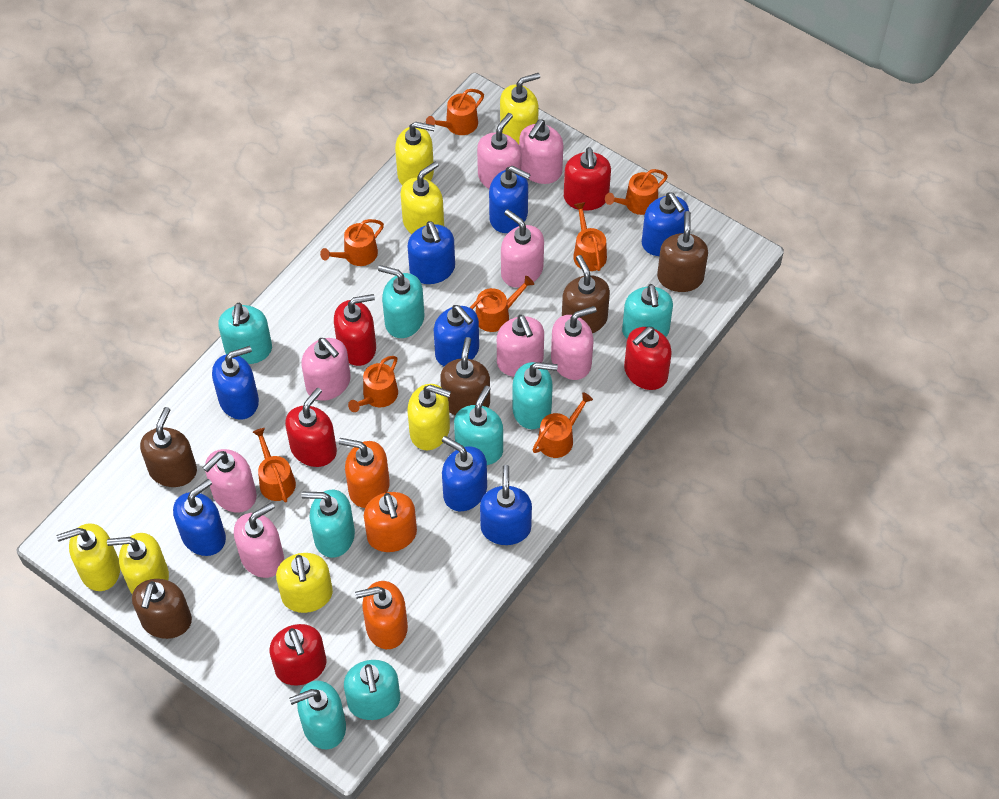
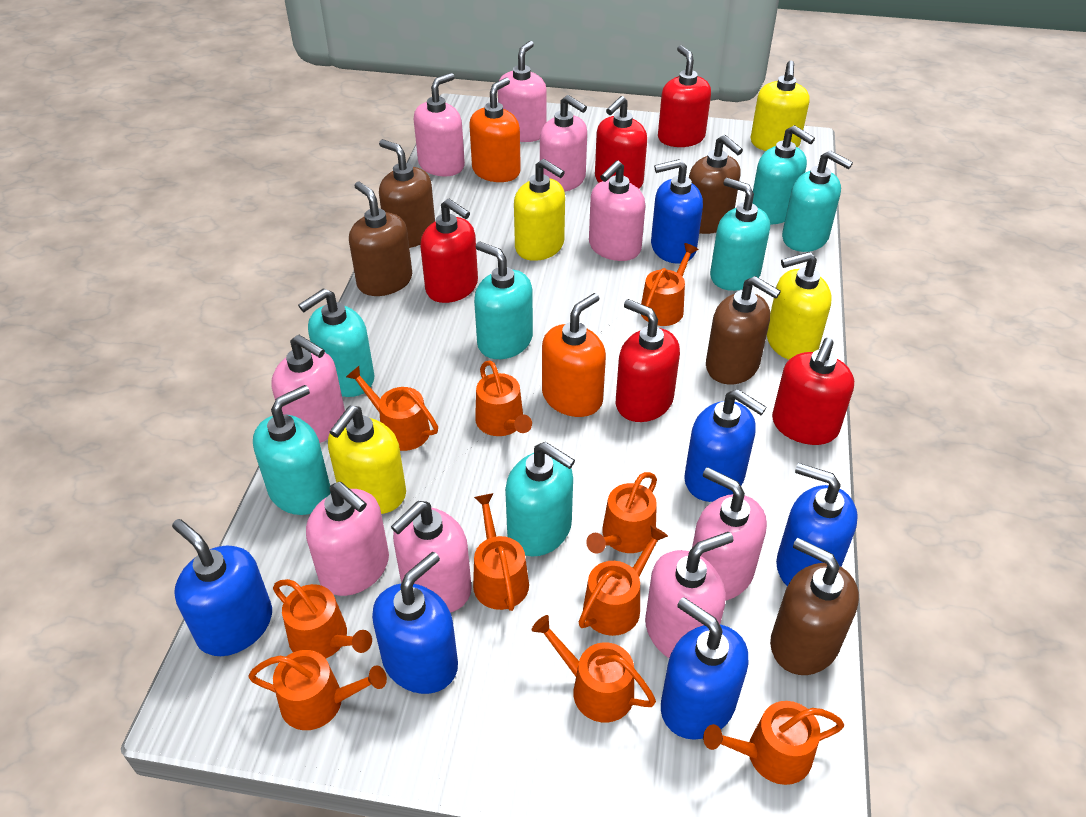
blue soap dispenser: [173,479,226,556] [212,346,259,420] [408,221,455,284] [434,305,479,366] [442,436,487,511] [480,465,532,545] [489,166,531,233] [642,192,689,256] = 8 -> [172,519,272,656] [372,552,458,694] [651,159,703,264] [661,597,748,740] [684,389,767,502] [776,463,858,586] = 6
orange soap dispenser: [339,438,390,508] [355,581,408,649] [364,492,417,552] = 3 -> [469,78,521,182] [542,293,606,417] = 2
orange watering can: [253,428,296,502] [320,219,384,266] [348,356,398,412] [426,89,484,135] [470,276,534,332] [532,392,593,458] [573,202,607,271] [605,169,668,215] = 8 -> [248,650,387,730] [273,579,372,659] [346,366,438,451] [473,493,529,611] [475,360,532,436] [532,615,656,723] [579,525,668,636] [586,472,657,554] [641,243,699,326] [703,701,844,785] = 10
pink soap dispenser: [203,449,257,513] [234,502,284,578] [301,338,351,401] [477,113,521,189] [497,315,544,376] [501,209,544,288] [519,120,563,184] [551,306,596,380] = 8 -> [271,335,345,443] [306,482,389,596] [391,501,472,613] [414,73,465,176] [498,41,547,142] [540,95,587,192] [589,160,645,261] [645,532,733,658] [692,467,767,601] = 9
turquoise soap dispenser: [218,303,272,364] [289,680,346,749] [301,490,355,558] [344,660,400,720] [378,265,425,338] [454,386,503,465] [512,362,558,429] [622,284,673,339] = 8 -> [253,385,330,515] [298,288,375,397] [474,241,533,359] [505,442,575,556] [710,178,770,291] [752,125,815,224] [782,150,853,252] = 7
yellow soap dispenser: [56,523,120,591] [107,533,169,594] [276,553,333,613] [395,122,435,186] [400,161,444,234] [407,384,451,450] [500,73,540,144] = 7 -> [328,405,406,514] [514,159,565,261] [750,60,810,151] [767,252,832,360] = 4

